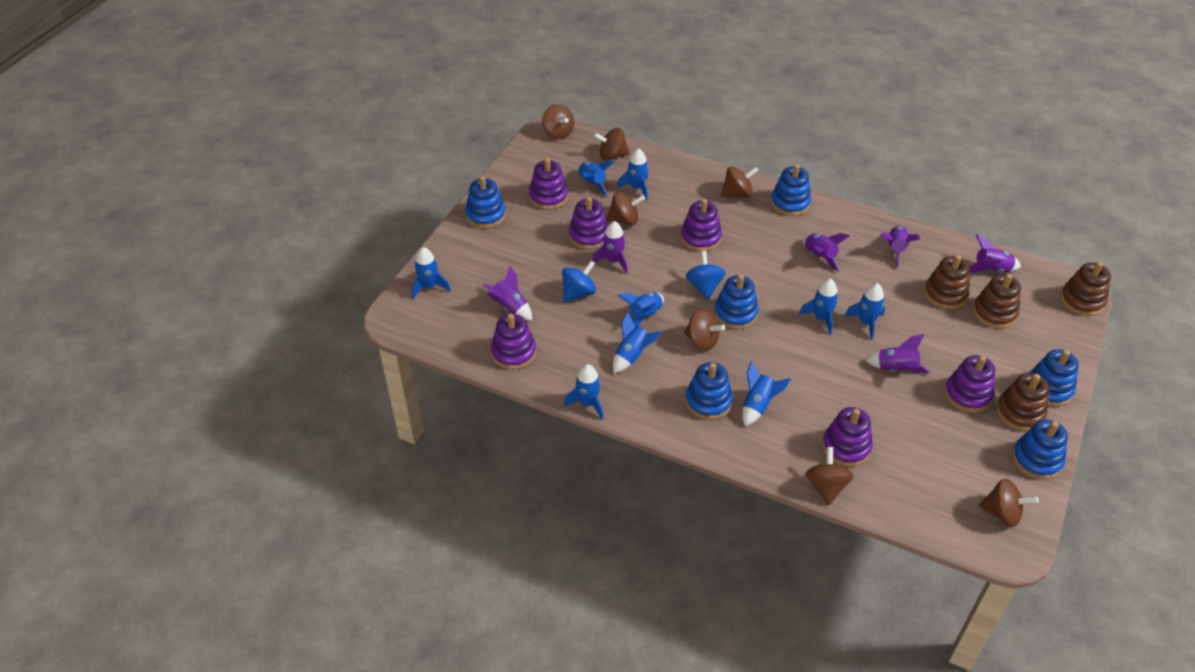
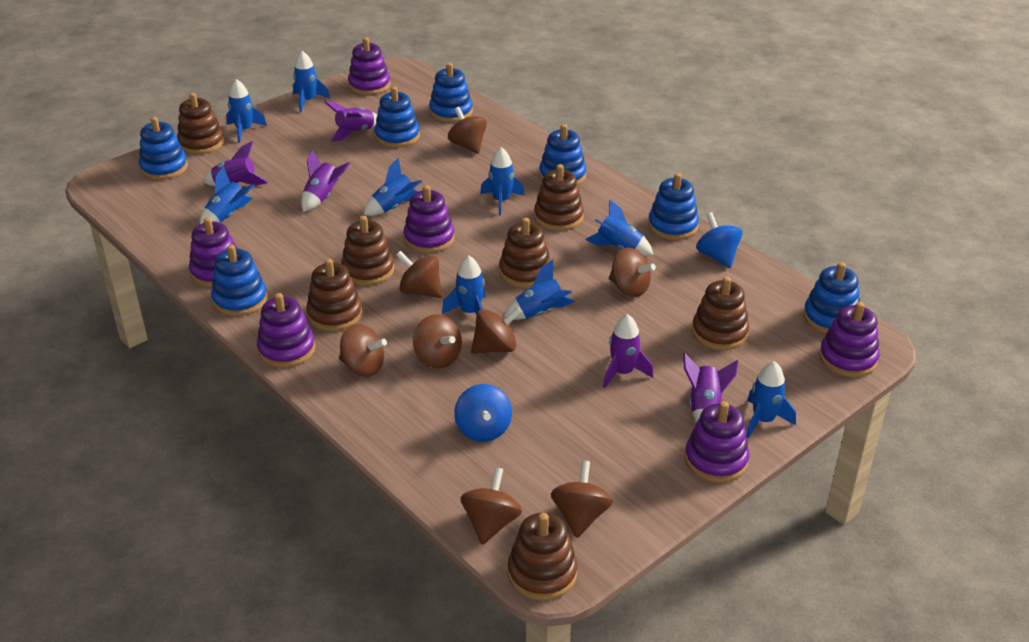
blue stacking toy: [465,176,506,228] [685,362,733,420] [714,274,759,329] [771,164,811,216] [1012,420,1068,479] [1030,349,1079,407] = 6 -> [139,117,188,180] [211,244,267,316] [374,87,420,148] [429,63,473,122] [539,124,586,185] [648,173,699,240] [803,262,860,334] = 7
brown spinning top: [542,104,574,139] [594,128,630,161] [606,192,645,225] [684,309,725,351] [721,167,758,197] [806,447,854,505] [979,479,1039,527] = 7 -> [339,324,387,377] [396,251,442,298] [413,314,462,369] [448,107,487,154] [460,467,522,545] [471,307,522,354] [551,460,613,538] [609,248,656,297] = 8
brown stacking toy: [924,255,970,309] [973,274,1021,328] [996,373,1049,431] [1060,261,1111,316] = 4 -> [177,93,224,154] [306,259,362,331] [341,216,394,286] [499,218,551,288] [508,513,577,600] [534,164,584,231] [692,276,749,350] = 7
purple rocket: [483,266,532,321] [593,221,628,274] [803,233,850,272] [865,334,929,373] [880,226,920,268] [970,234,1021,273] = 6 -> [203,141,268,186] [301,150,350,212] [324,101,377,142] [603,314,653,388] [683,353,738,423] = 5

